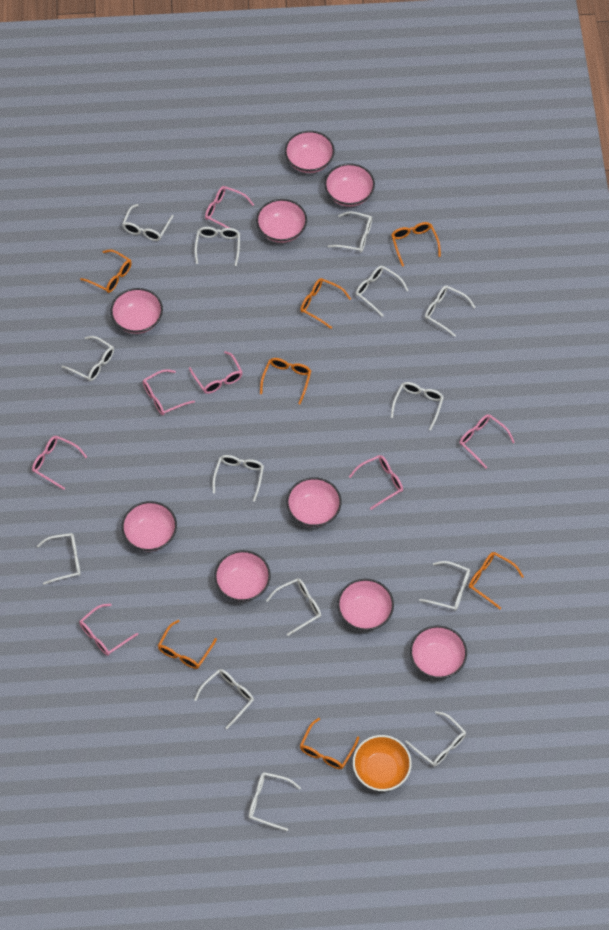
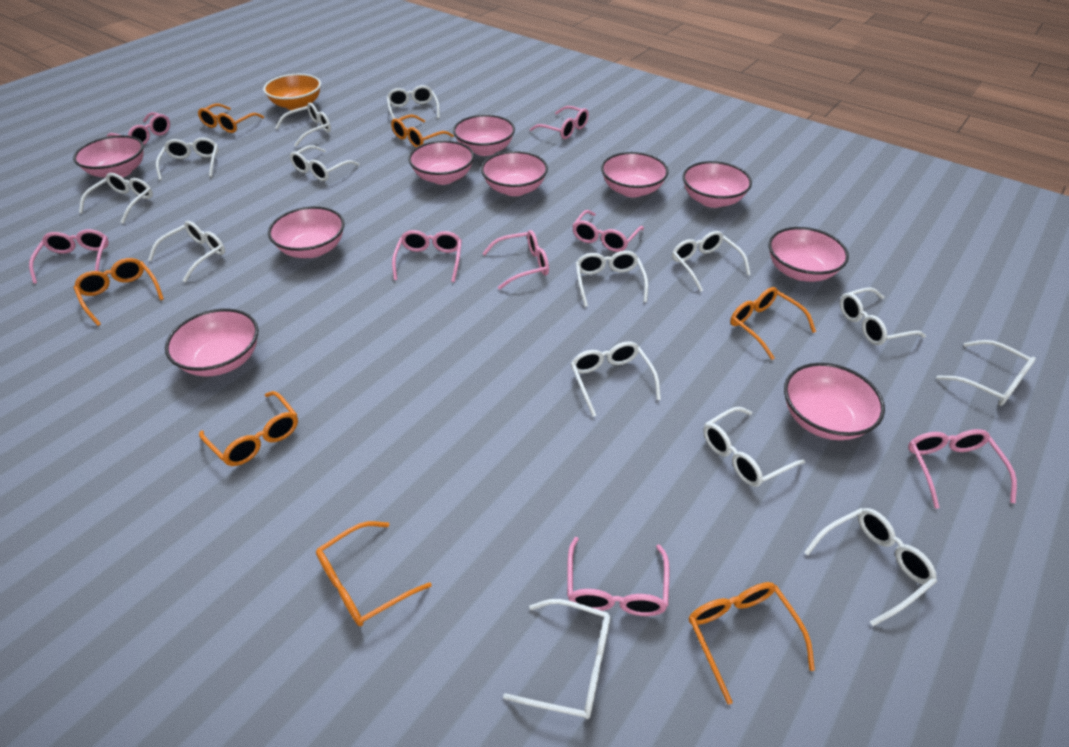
pink bowl: [111,288,163,334] [122,501,177,551] [214,550,271,602] [256,199,307,243] [285,131,335,173] [287,477,342,527] [324,163,375,207] [337,579,394,631] [410,625,467,679] = 9 -> [73,135,144,178] [165,308,258,376] [268,206,345,258] [408,140,474,185] [453,115,515,156] [481,151,548,196] [601,152,668,197] [682,161,752,208] [768,227,849,282] [784,363,885,440] = 10
pink glasses: [32,436,87,490] [79,604,138,656] [143,369,195,415] [189,351,243,394] [205,186,254,228] [349,455,403,510] [459,414,515,469] = 7 -> [29,229,109,284] [107,112,170,145] [392,230,462,282] [482,230,549,290] [530,106,589,139] [567,537,669,616] [572,210,644,252] [908,429,1017,509] = 8

